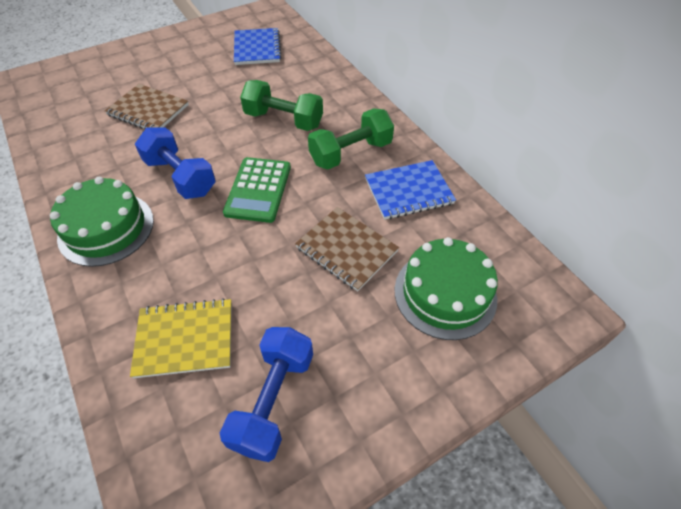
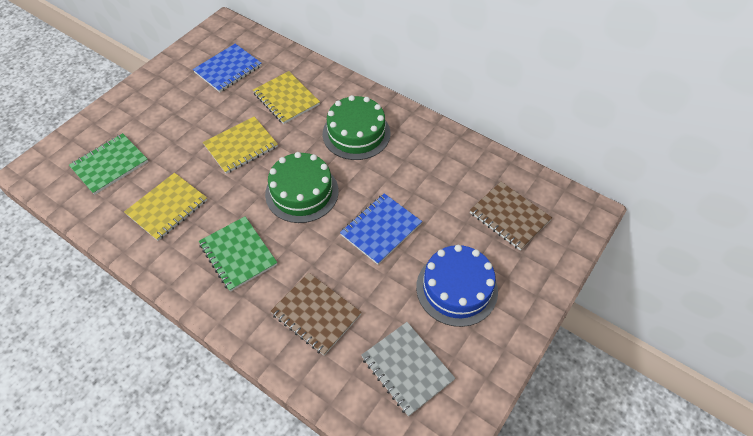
blue cake: none = 0 -> [416,245,498,327] = 1
blue dumbbell: [135,128,216,199] [220,327,313,462] = 2 -> none = 0
green calculator: [223,157,291,223] = 1 -> none = 0
green dumbbell: [240,80,323,131] [308,108,394,169] = 2 -> none = 0
green notebook: none = 0 -> [69,133,148,195] [199,216,277,292] = 2
grey notebook: none = 0 -> [361,322,455,416] = 1
yellow notebook: [130,298,232,378] = 1 -> [124,173,207,241] [203,117,278,174] [253,71,320,124] = 3

